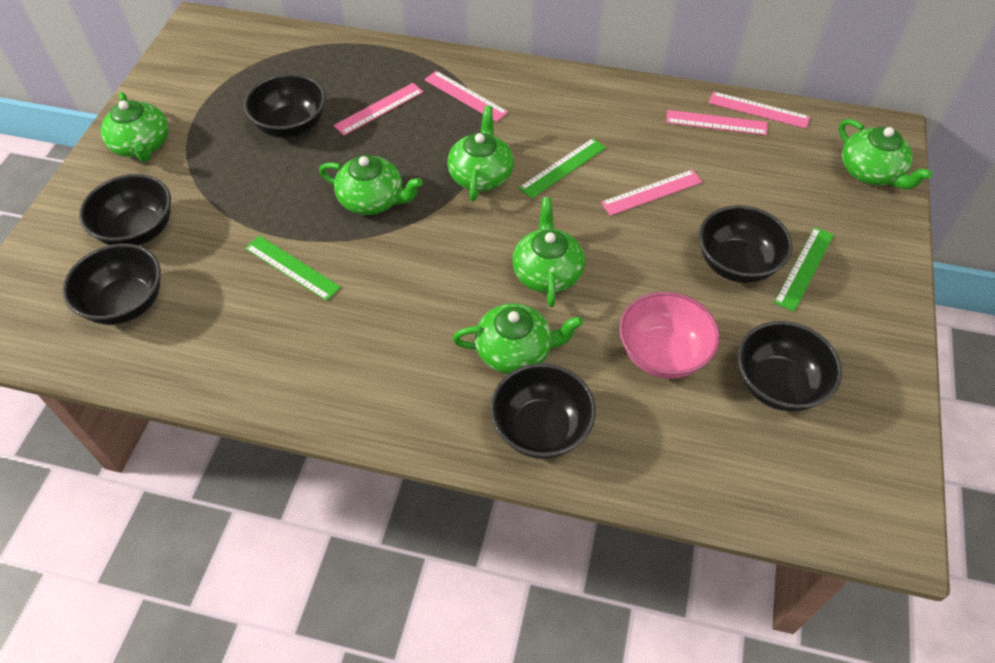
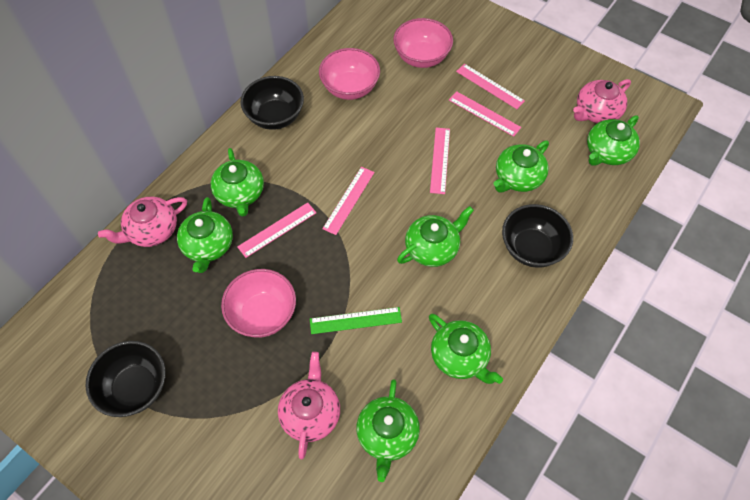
black bowl: [62,244,161,325] [79,174,171,246] [244,74,326,138] [490,363,596,459] [699,205,793,283] [738,321,842,411] = 6 -> [85,341,166,417] [241,76,304,130] [502,204,573,268] = 3
green ruler: [245,235,341,301] [519,138,606,198] [774,227,834,312] = 3 -> [310,307,402,334] = 1
green teapot: [101,92,169,162] [319,155,423,215] [447,105,514,201] [452,303,583,374] [512,197,585,307] [839,119,933,189] = 6 -> [177,197,233,273] [211,148,264,217] [356,379,420,482] [397,206,474,267] [429,314,503,384] [494,141,549,192] [587,115,640,166] = 7
pink bowl: [619,292,720,379] = 1 -> [221,269,296,338] [319,48,380,100] [393,18,453,68] = 3
pink teapot: none = 0 -> [98,197,187,247] [278,352,340,459] [573,79,631,123] = 3

